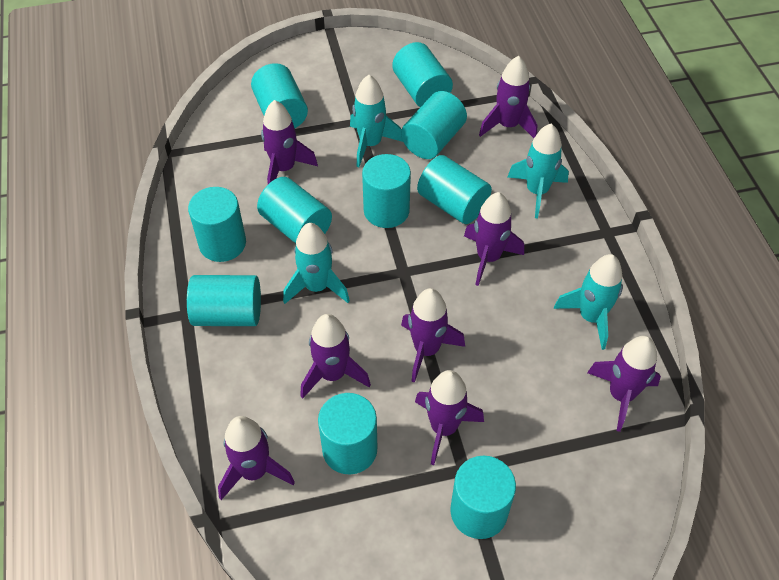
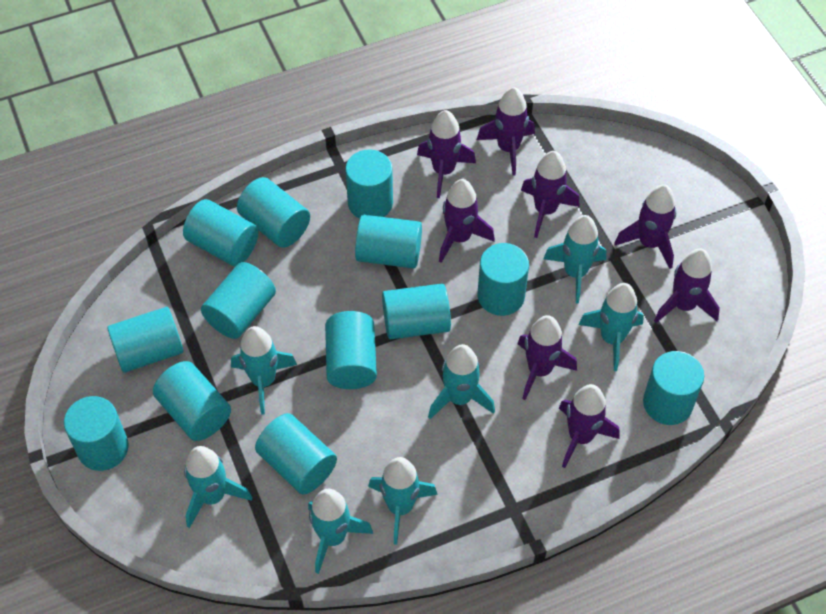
turquoise cylinder: [187,275,261,326] [188,187,246,262] [251,63,308,128] [257,177,332,244] [318,393,378,475] [362,154,411,228] [392,42,453,107] [401,91,467,159] [417,155,492,224] [450,456,516,539] = 10 -> [64,396,129,471] [107,307,183,373] [153,361,231,441] [183,199,258,266] [201,262,276,339] [237,177,310,248] [255,413,337,495] [325,311,377,389] [345,149,393,219] [355,215,422,269] [382,284,451,340] [478,243,529,316] [643,351,704,425] = 13
turquoise rocket: [283,223,350,304] [350,75,403,167] [508,124,569,218] [554,254,623,350] = 4 -> [184,446,252,528] [231,326,297,415] [308,489,373,574] [368,457,438,545] [428,344,495,419] [544,215,606,303] [578,283,644,371] = 7

